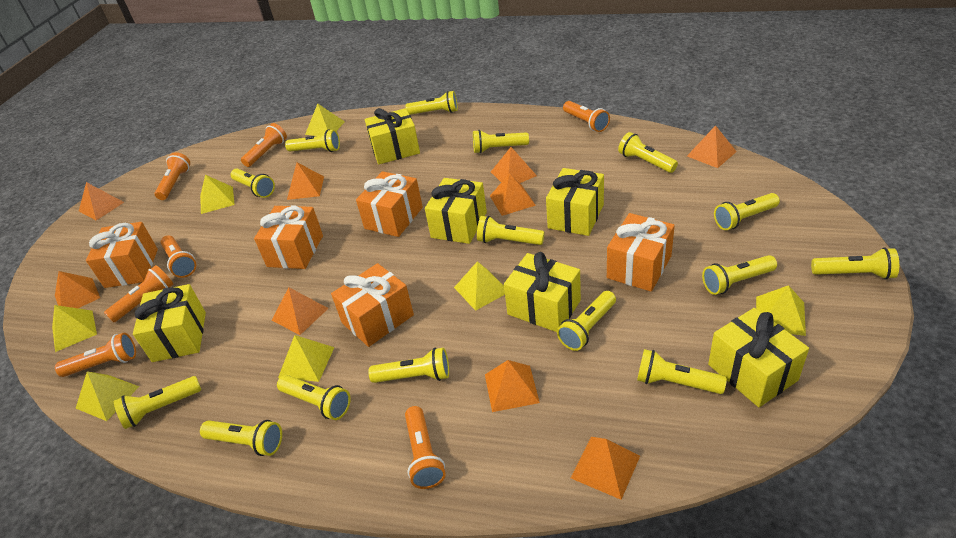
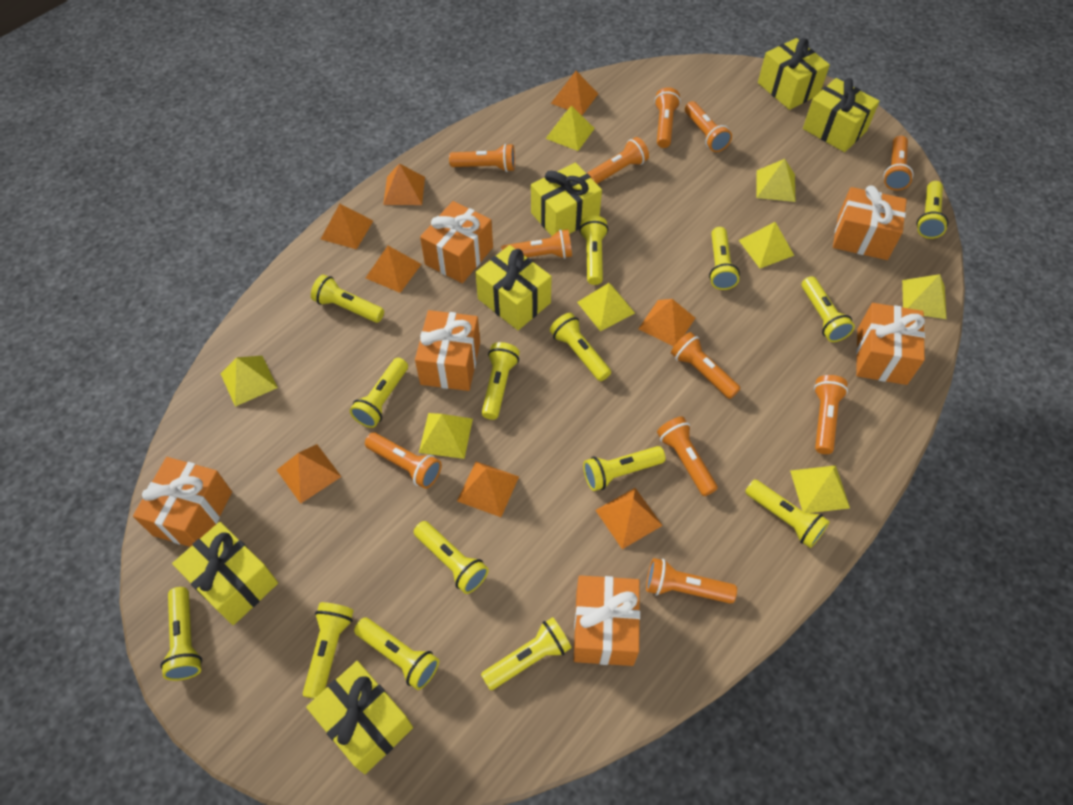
orange flashlight: [55,333,136,377] [104,265,173,322] [155,152,190,200] [161,235,196,278] [241,123,287,167] [405,406,446,489] [563,101,610,132] = 7 -> [365,433,442,489] [449,144,515,172] [501,229,572,259] [588,137,649,184] [646,558,737,604] [654,87,681,148] [657,416,718,496] [671,332,741,399] [685,101,732,152] [814,375,848,454] [883,136,914,191] = 11
orange gift: [86,222,158,288] [254,205,323,269] [331,263,414,347] [356,171,423,237] [607,213,675,292] = 5 -> [133,457,232,547] [415,310,480,391] [420,201,493,283] [574,575,640,666] [833,185,907,260] [856,303,925,385] = 6
orange pyramid: [55,271,100,308] [79,182,124,221] [272,287,329,335] [287,162,324,200] [485,360,540,412] [490,173,536,216] [491,147,537,183] [571,437,640,500] [687,125,737,168] = 9 -> [277,444,342,504] [321,204,373,249] [366,246,421,293] [383,164,425,205] [457,462,519,517] [551,71,598,115] [596,488,663,549] [638,299,695,346] = 8
yellow pyramid: [52,305,97,352] [76,371,139,421] [200,175,235,214] [278,335,335,382] [305,103,345,136] [454,261,505,311] [756,285,806,336] = 7 -> [220,356,278,407] [419,413,473,459] [545,105,595,151] [577,283,635,331] [739,222,794,268] [756,159,795,202] [790,465,850,513] [902,274,947,319] = 8

